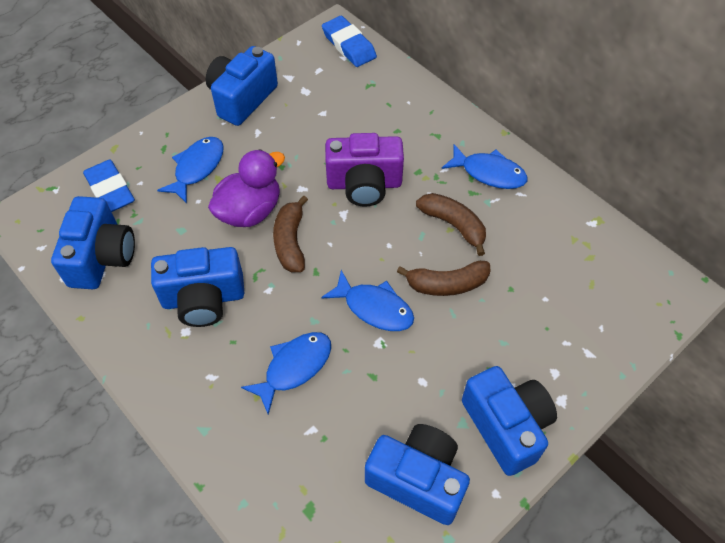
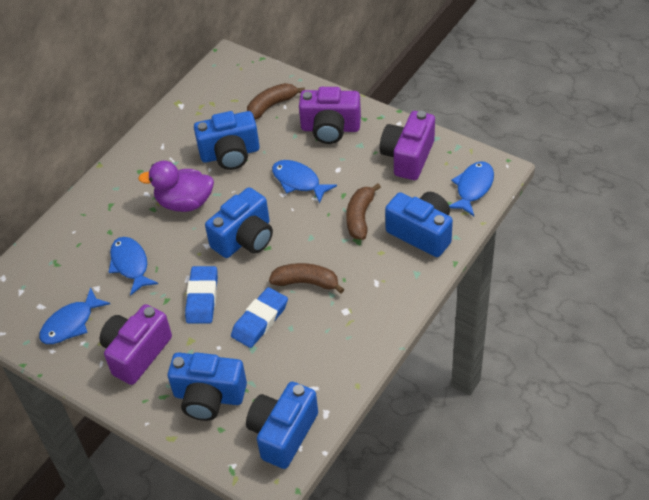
purple camera: [325,133,404,207] = 1 -> [100,304,172,385] [299,87,361,144] [380,111,435,180] = 3

